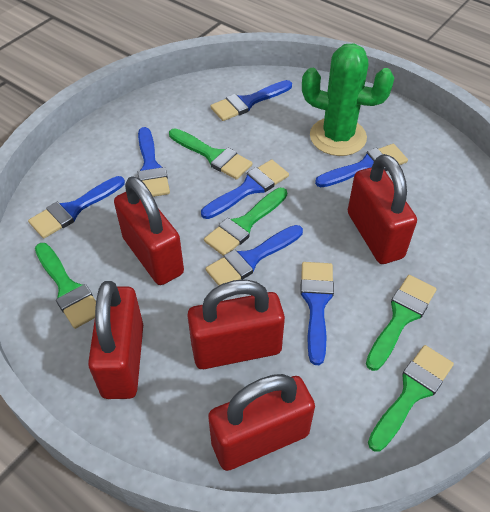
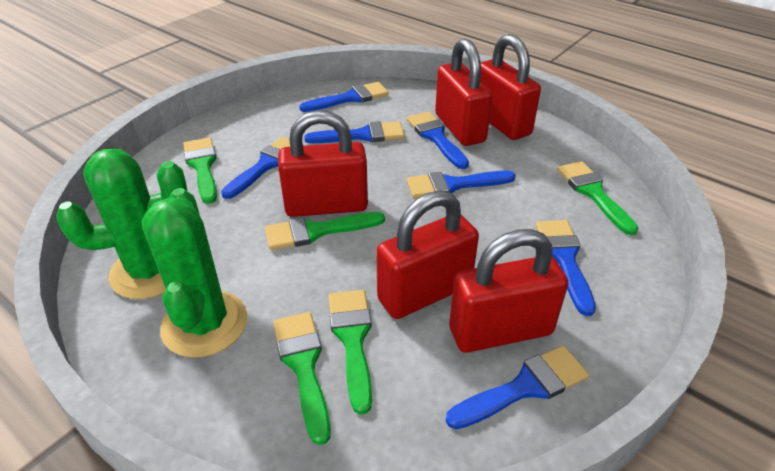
green cactus: [302,43,394,156] = 1 -> [56,149,187,299] [142,188,248,358] = 2

